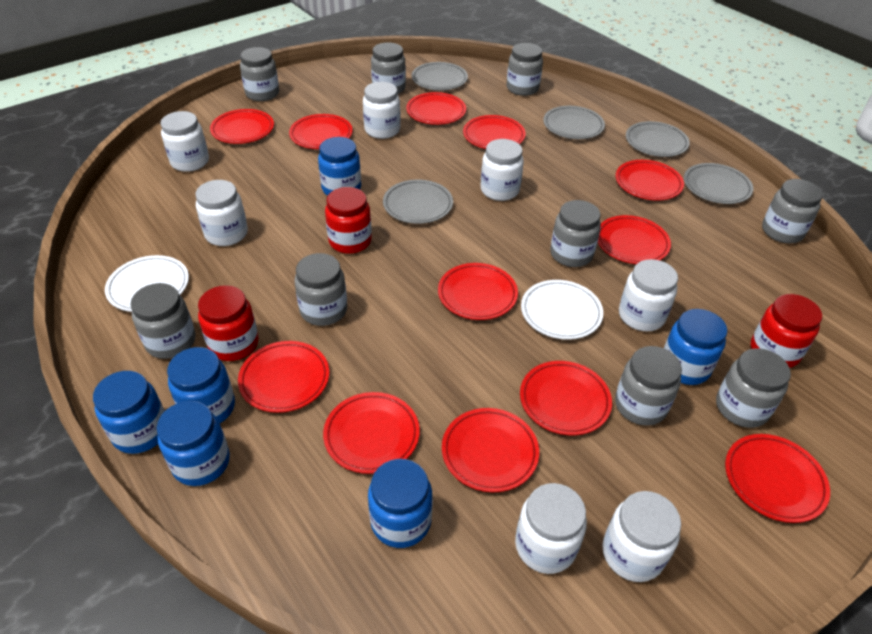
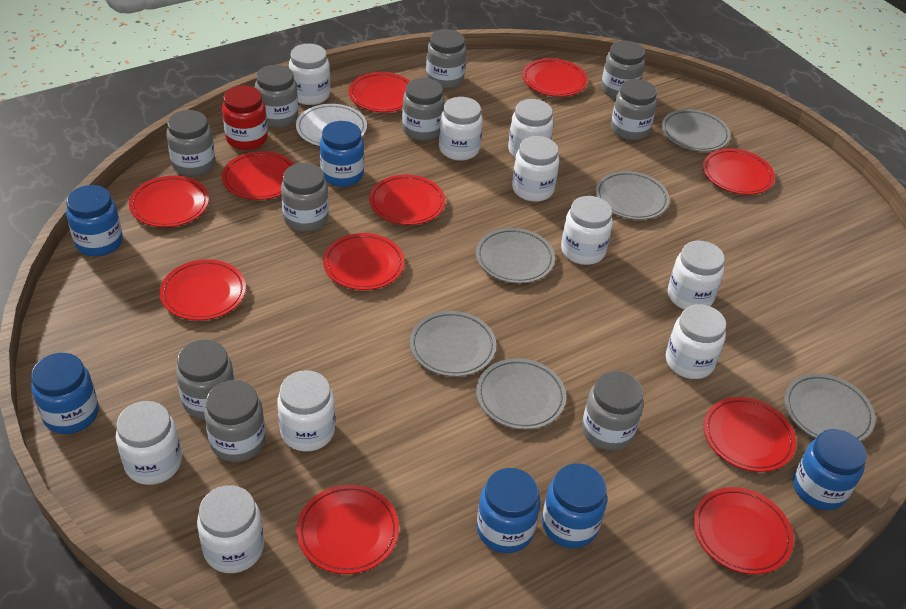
grey jar: [130,283,196,359] [240,47,279,101] [294,253,347,326] [371,42,406,94] [507,43,543,96] [550,200,601,267] [615,346,682,426] [716,348,791,428] [762,179,823,243] = 9 -> [166,110,215,176] [176,340,235,419] [204,380,266,462] [255,65,298,128] [281,163,329,232] [402,78,445,141] [426,29,466,89] [582,371,644,451] [601,40,645,99] [611,79,657,140] = 10
grey plate: [383,180,453,224] [412,62,468,91] [543,106,605,139] [626,121,690,157] [684,163,753,204] = 5 -> [410,311,496,377] [476,228,555,284] [476,358,566,430] [595,171,670,220] [662,109,731,152] [784,373,875,441] = 6
red jar: [198,285,259,361] [325,187,372,254] [751,294,822,368] = 3 -> [222,86,268,150] = 1
red plate: [210,109,274,144] [238,341,329,413] [289,114,353,149] [323,392,420,474] [406,92,466,125] [438,263,518,320] [442,408,539,492] [463,115,526,149] [520,361,612,435] [598,215,671,264] [616,160,684,201] [725,434,830,523] = 12 -> [129,176,209,227] [160,259,246,321] [222,151,295,200] [297,485,399,574] [323,233,405,290] [349,72,410,112] [369,175,445,225] [522,58,588,97] [693,487,794,575] [703,149,775,195] [704,397,796,472] = 11
white jar: [161,111,209,172] [196,180,248,246] [363,82,401,139] [481,139,524,201] [515,483,587,574] [602,491,681,582] [619,259,678,331] = 7 -> [116,401,182,485] [197,485,264,573] [277,370,335,452] [289,44,330,105] [439,97,483,161] [508,99,554,158] [512,136,559,202] [561,196,613,265] [666,304,726,379] [668,241,725,309] = 10
white plate: [105,255,189,312] [521,280,603,340] = 2 -> [296,104,367,146] = 1

